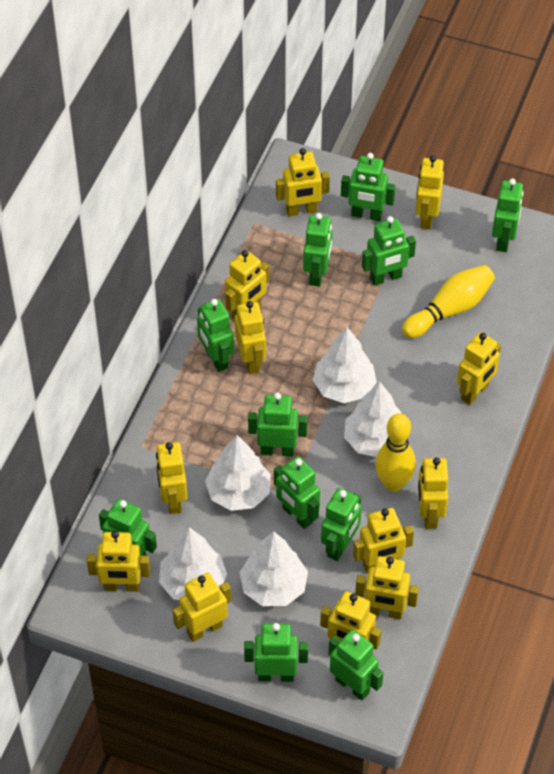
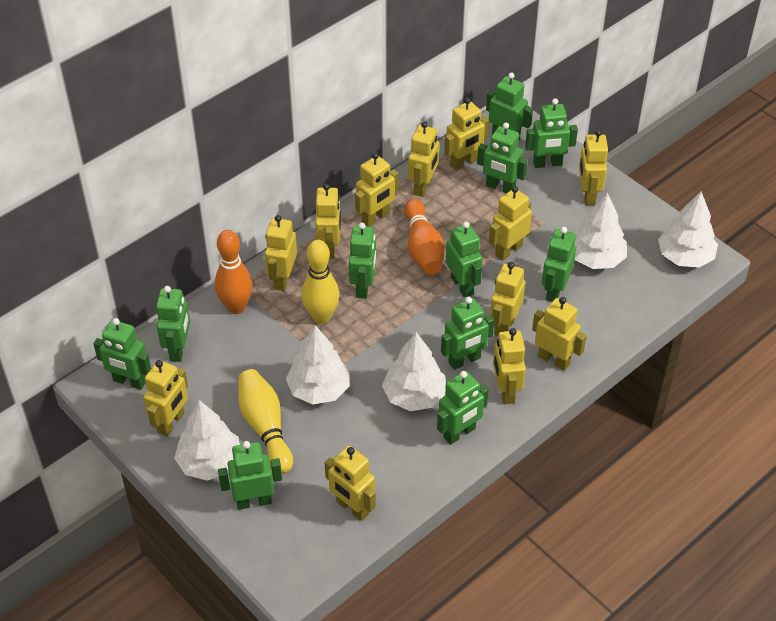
orange bowling pin: none = 0 -> [215,230,253,314] [404,199,445,275] = 2

